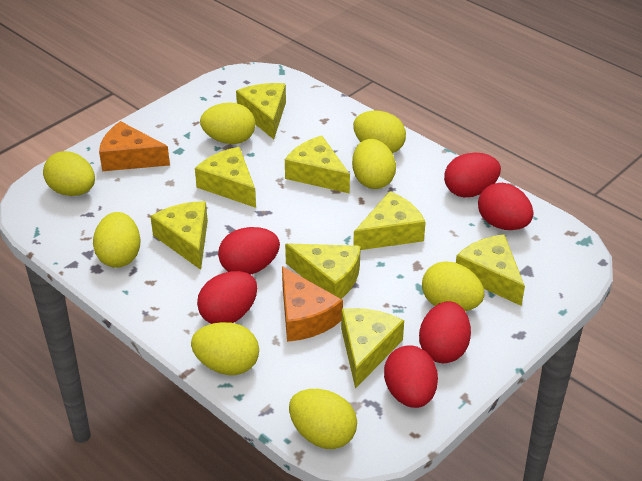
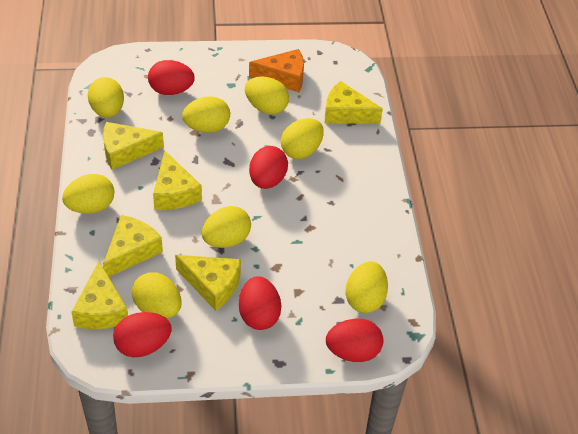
orange cheese: [99,121,170,171] [282,266,343,342] = 2 -> [249,49,304,92] = 1
red egg: [197,271,257,324] [218,227,280,275] [384,345,438,408] [419,301,471,363] [444,153,501,197] [478,183,534,230] = 6 -> [113,312,172,357] [148,60,195,95] [239,276,281,330] [249,146,288,189] [326,319,383,362] = 5
yellow cheese: [150,201,208,270] [195,147,256,208] [236,83,286,139] [285,136,350,194] [285,243,361,299] [341,308,404,389] [353,191,426,250] [456,234,525,306] = 8 -> [71,261,128,329] [103,122,164,170] [103,215,163,277] [153,151,202,210] [175,255,241,311] [325,81,383,124] = 6

